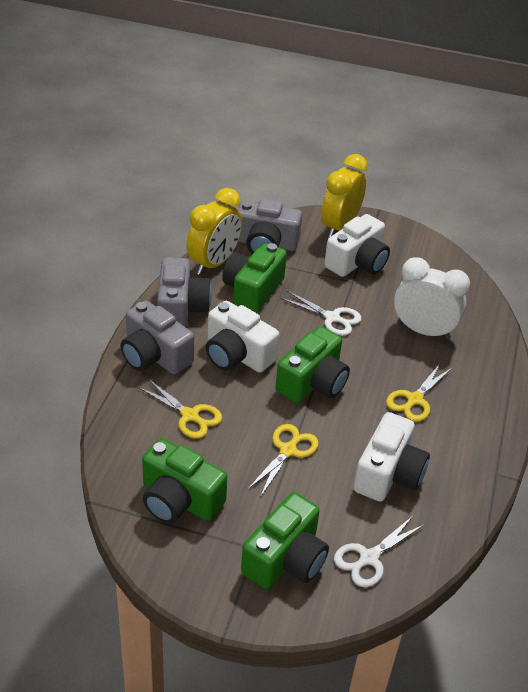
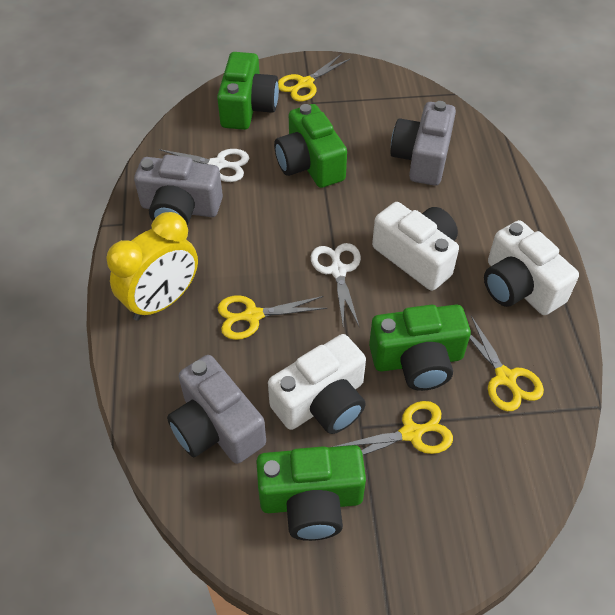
white clock: [394,257,470,340] = 1 -> none = 0
yellow clock: [186,188,242,275] [321,154,368,237] = 2 -> [106,212,198,321] = 1
yellow scissors: [139,379,222,439] [247,424,319,497] [386,364,452,422] = 3 -> [218,295,327,340] [278,54,350,101] [333,401,453,455] [469,316,544,411] = 4

